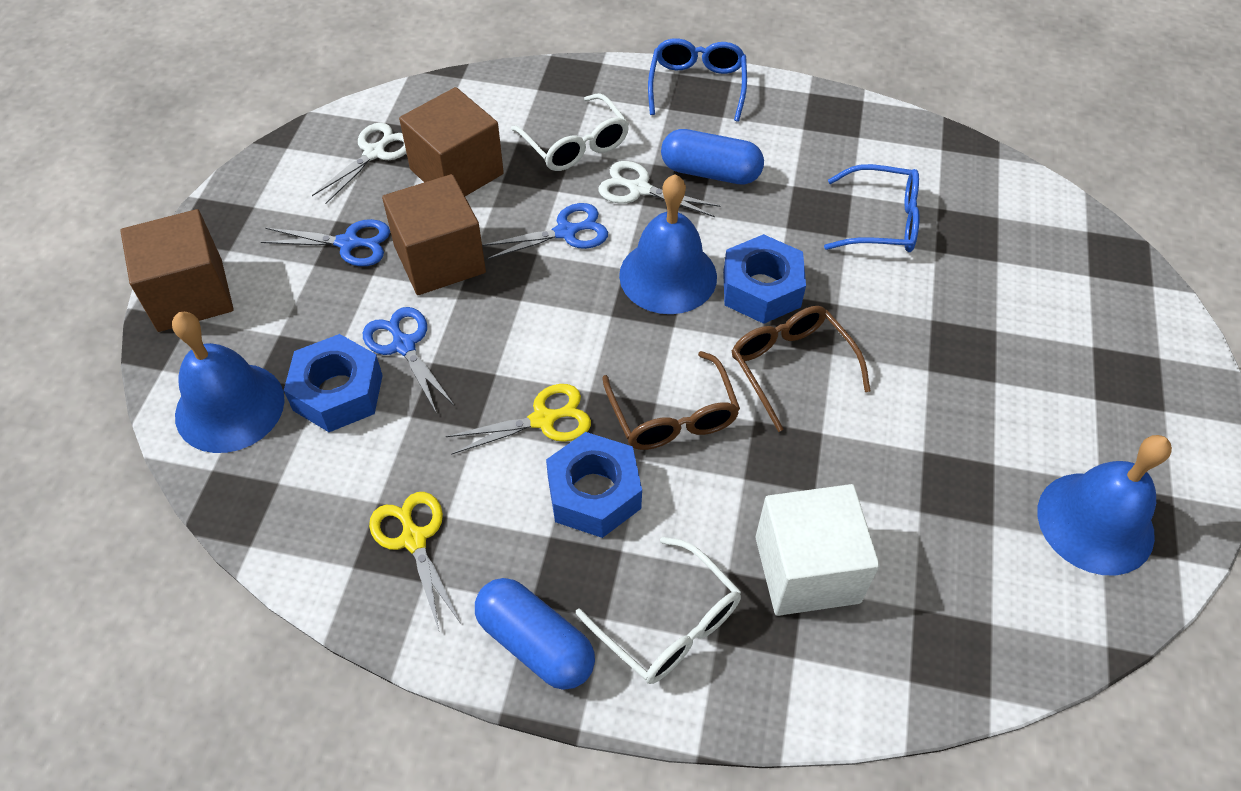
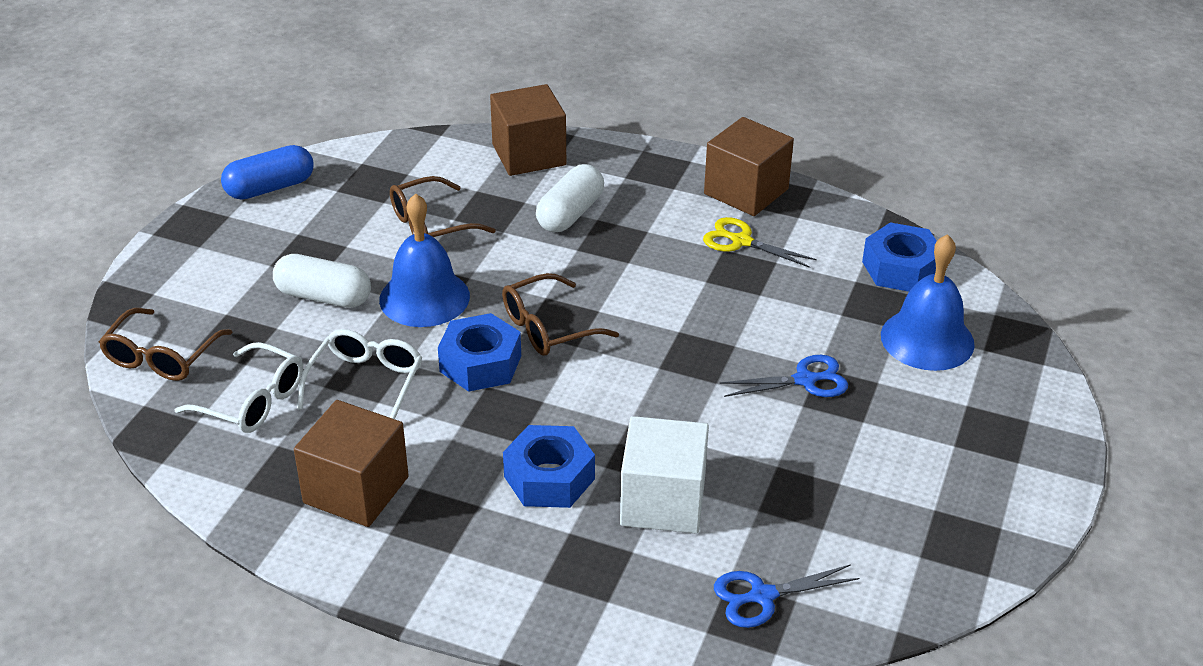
blue bell: [172,312,285,453] [619,174,717,314] [1037,435,1172,575] = 3 -> [379,193,470,327] [881,234,975,371] = 2
blue capsule: [475,578,595,690] [661,129,764,185] = 2 -> [221,145,314,200] = 1
blue glasses: [648,38,747,122] [824,164,920,252] = 2 -> none = 0
blue scissors: [261,219,390,266] [363,307,455,412] [482,203,608,260] = 3 -> [714,564,859,628] [719,355,848,397] = 2
brown glasses: [602,351,740,450] [732,306,871,432] = 2 -> [99,308,233,381] [390,176,496,237] [502,273,619,356] = 3
white capsule: none = 0 -> [273,254,371,308] [536,164,604,232] = 2
white scissors: [312,123,407,204] [599,161,721,217] = 2 -> none = 0
yellow scissors: [369,492,461,630] [446,384,591,455] = 2 -> [703,217,817,268] = 1

